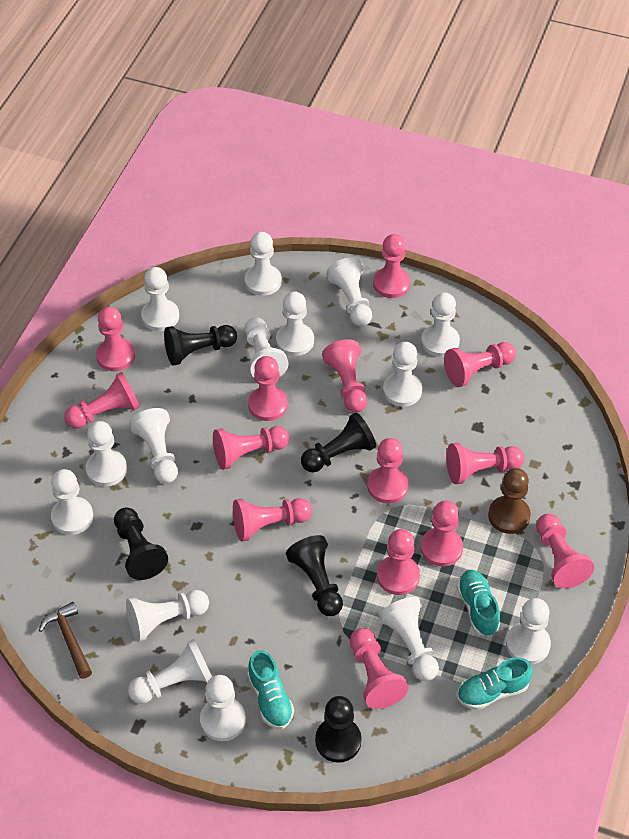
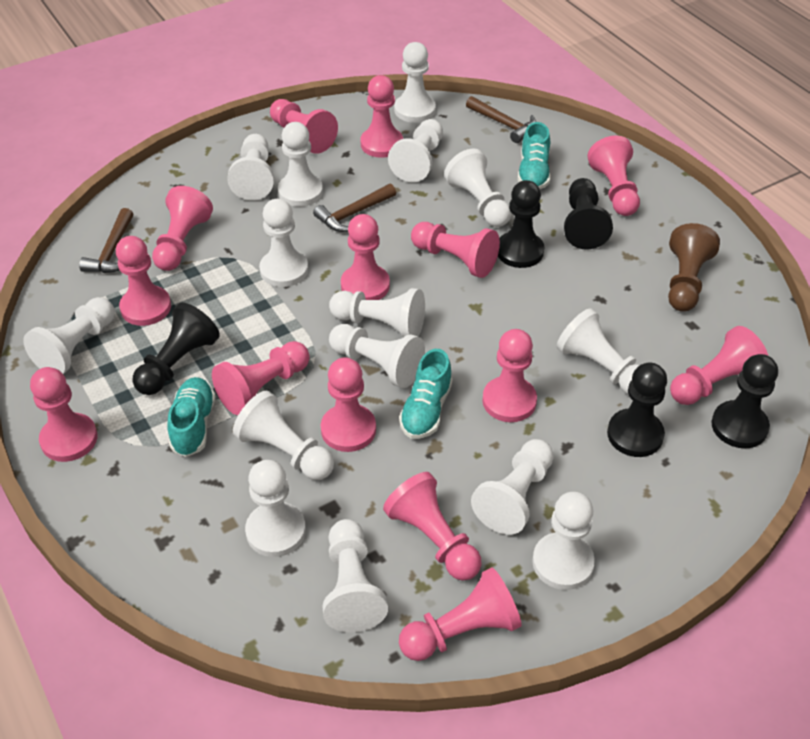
brown hammer: [39,602,92,679] = 1 -> [79,208,133,273] [313,184,396,232] [466,96,536,143] = 3

